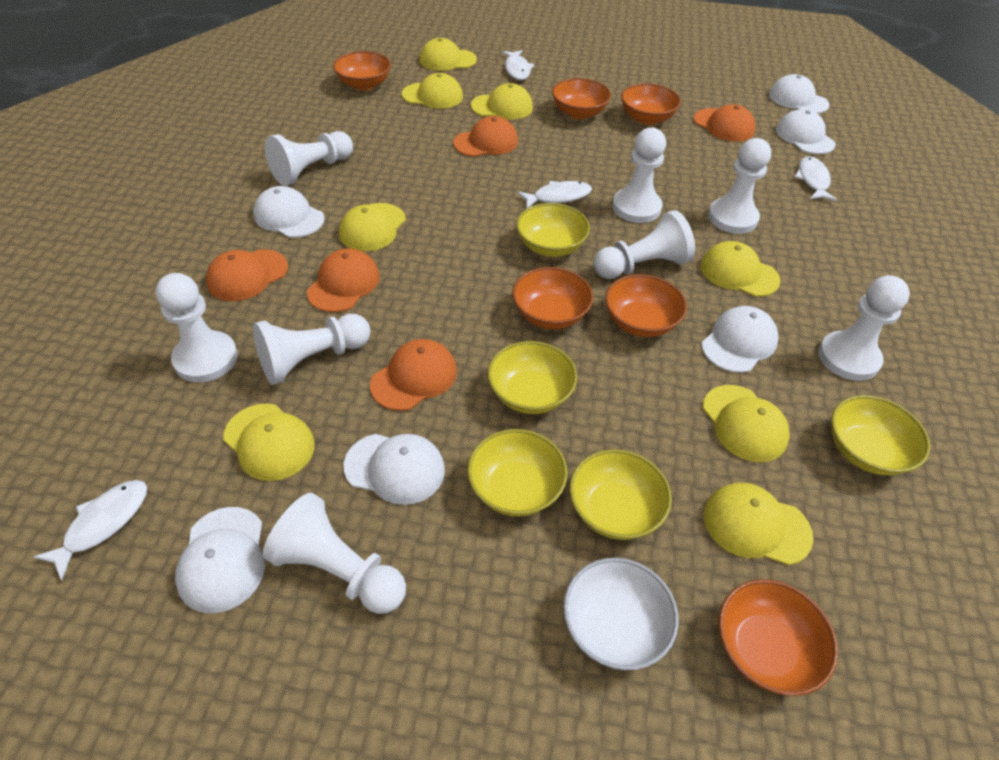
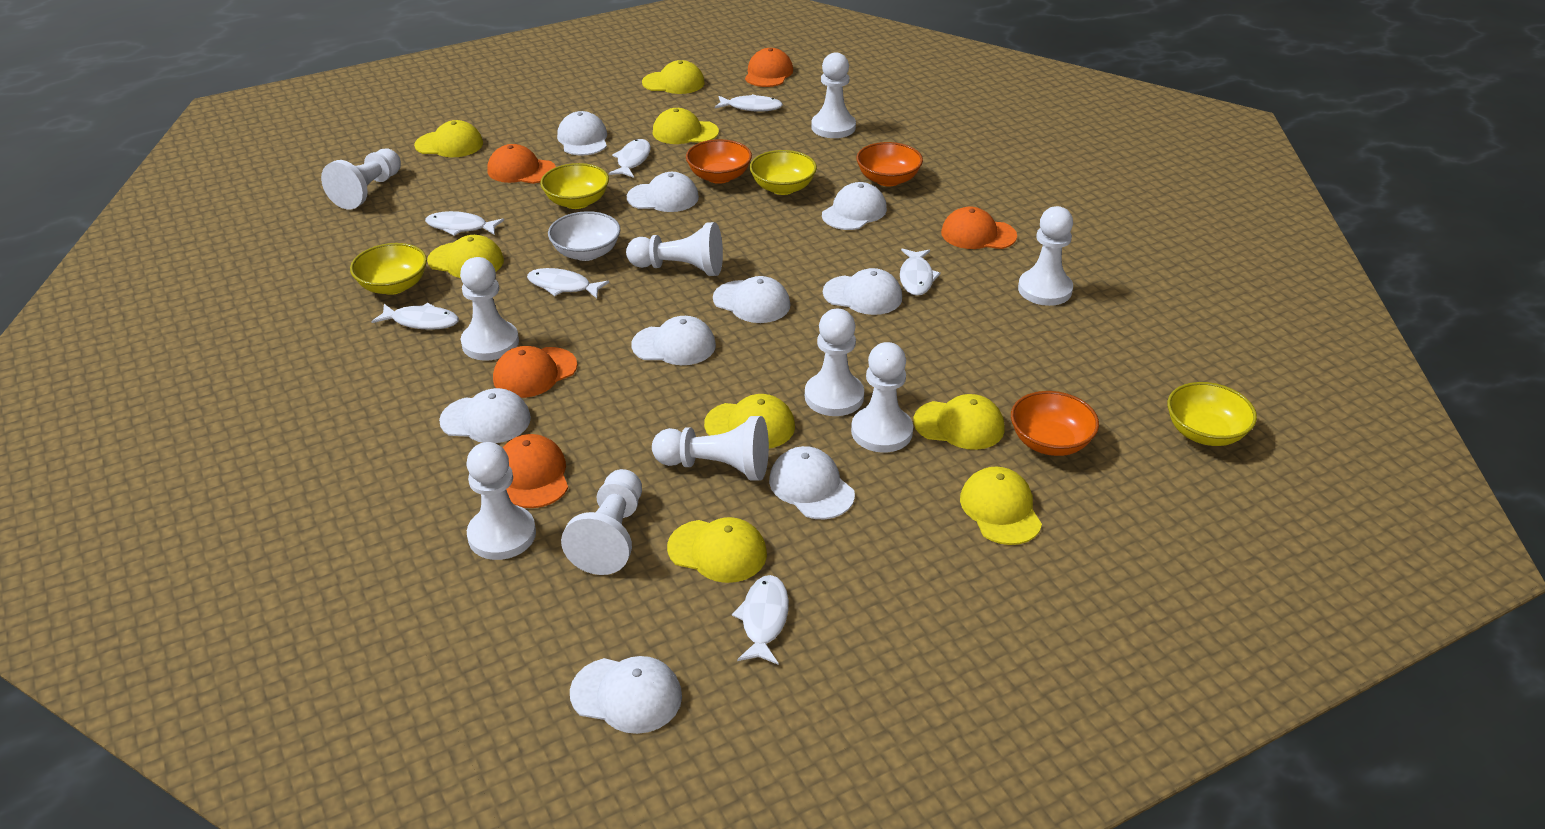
orange bowl: [333,51,391,91] [512,267,593,329] [552,78,611,119] [605,274,687,337] [621,83,681,125] [719,579,838,696] = 6 -> [686,139,752,184] [856,142,923,186] [1011,391,1099,456] = 3
white cap: [175,507,265,613] [253,186,324,238] [344,434,445,505] [701,306,779,373] [769,74,829,114] [776,109,836,154] = 6 -> [439,388,531,443] [557,111,607,156] [570,656,682,734] [627,172,699,212] [631,316,716,365] [713,276,790,323] [769,446,855,519] [822,182,887,230] [823,268,902,315] = 9
white fish: [33,480,147,580] [502,50,534,80] [517,181,592,209] [794,156,837,201] = 4 -> [371,303,459,330] [425,211,504,236] [527,268,609,299] [609,139,651,178] [715,94,783,112] [732,575,789,665] [900,248,941,296] = 7
white pawn: [155,273,238,382] [253,314,370,385] [263,493,406,614] [265,131,353,186] [594,210,695,279] [612,128,666,223] [708,138,771,234] [819,275,910,381] = 8 -> [321,148,401,210] [460,257,519,361] [466,442,536,560] [561,469,642,575] [626,222,723,276] [652,416,769,481] [805,309,864,416] [811,52,856,138] [851,342,913,453] [1018,206,1073,306] = 10
yellow bowl: [467,429,568,517] [488,341,577,414] [516,203,590,257] [569,449,672,540] [831,395,930,475] = 5 -> [350,243,427,295] [540,163,609,209] [750,150,817,195] [1167,382,1257,446] = 4

